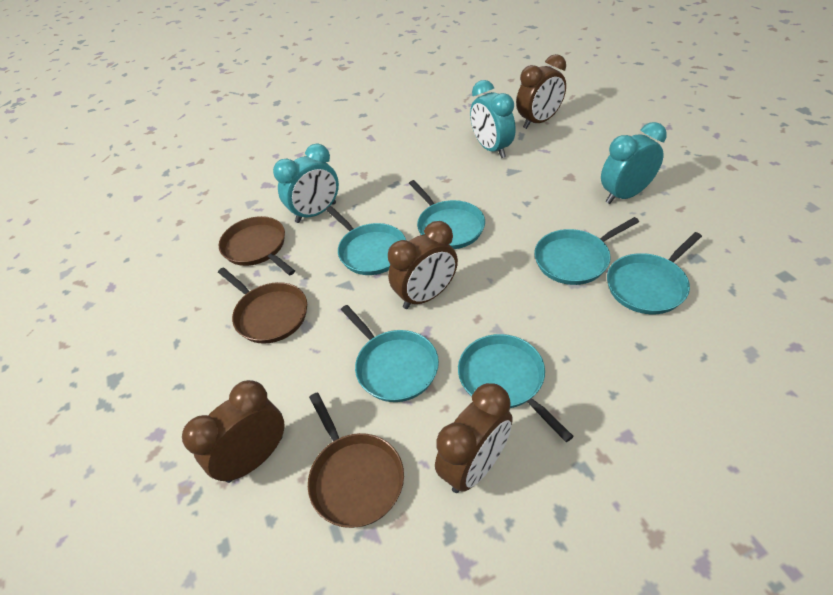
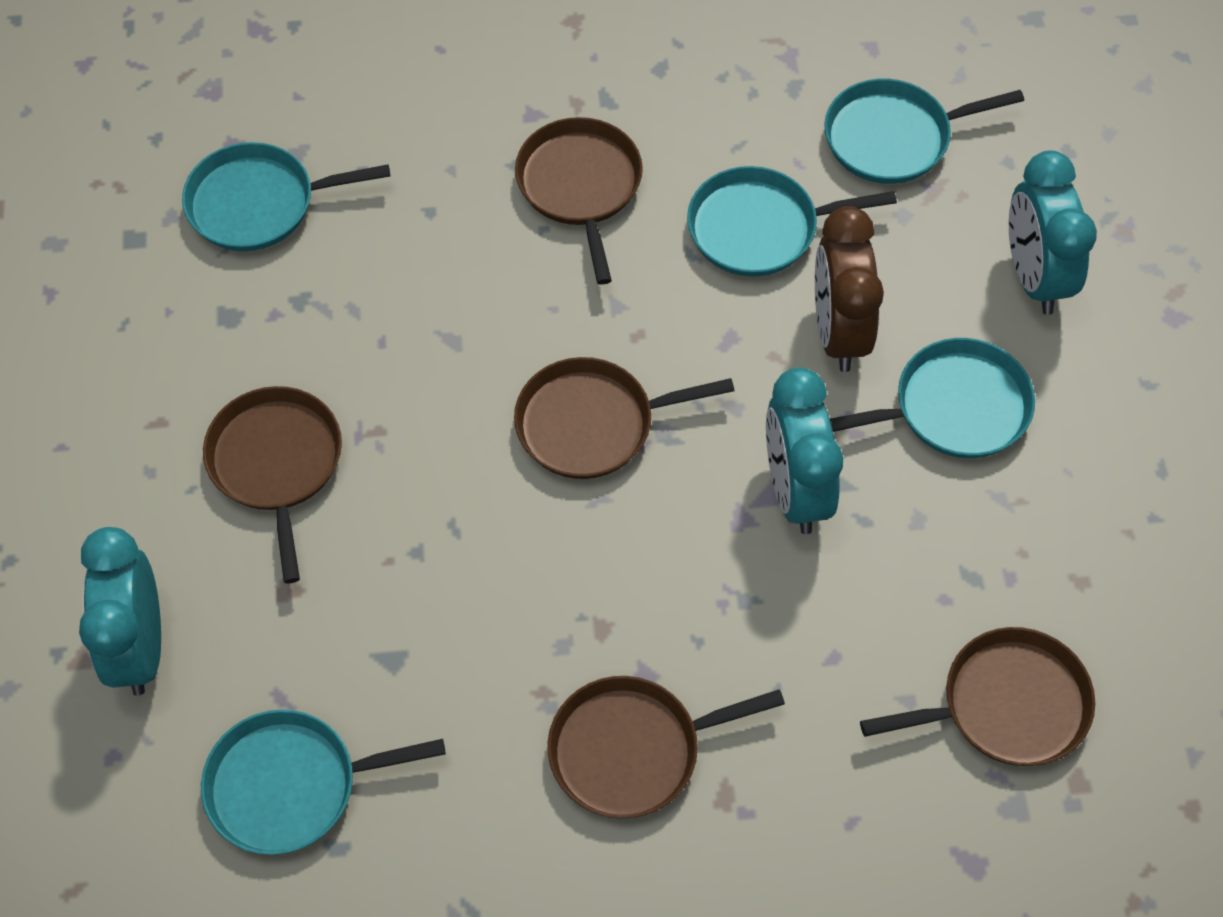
brown clock: [182,380,284,483] [388,221,458,309] [435,383,513,493] [516,54,566,129] = 4 -> [815,206,884,372] = 1
brown pan: [218,267,307,344] [219,216,295,275] [308,393,404,528] = 3 -> [203,386,342,583] [514,357,735,479] [515,117,643,285] [548,676,785,818] [860,627,1095,766] = 5
turquoise pan: [326,206,406,275] [341,305,439,402] [409,180,485,249] [458,334,574,442] [534,217,639,285] [607,232,702,314] = 6 -> [182,142,390,251] [201,709,446,855] [687,166,897,277] [824,79,1024,184] [830,338,1035,458] = 5

